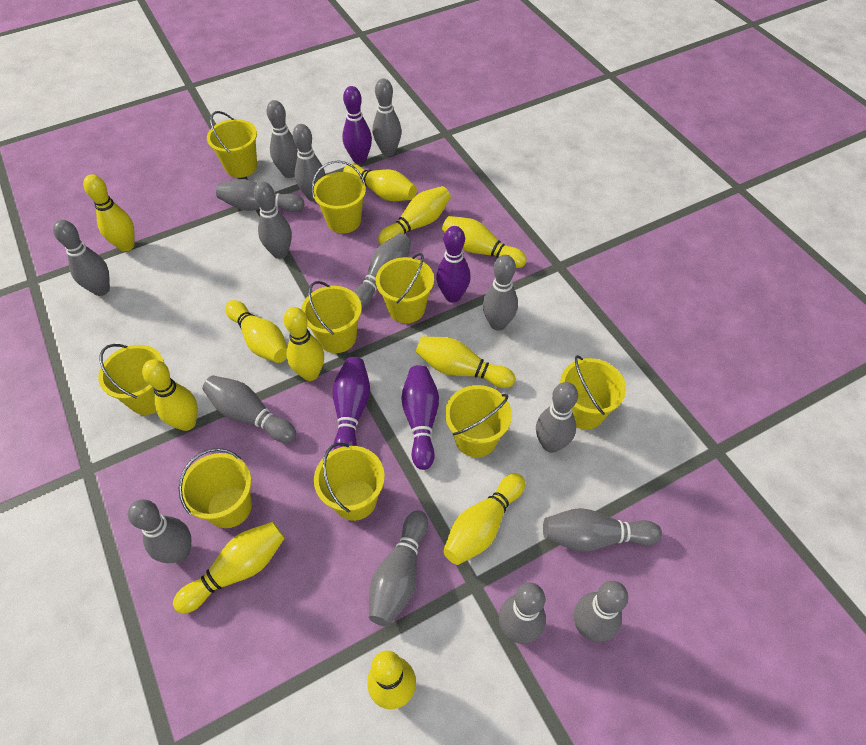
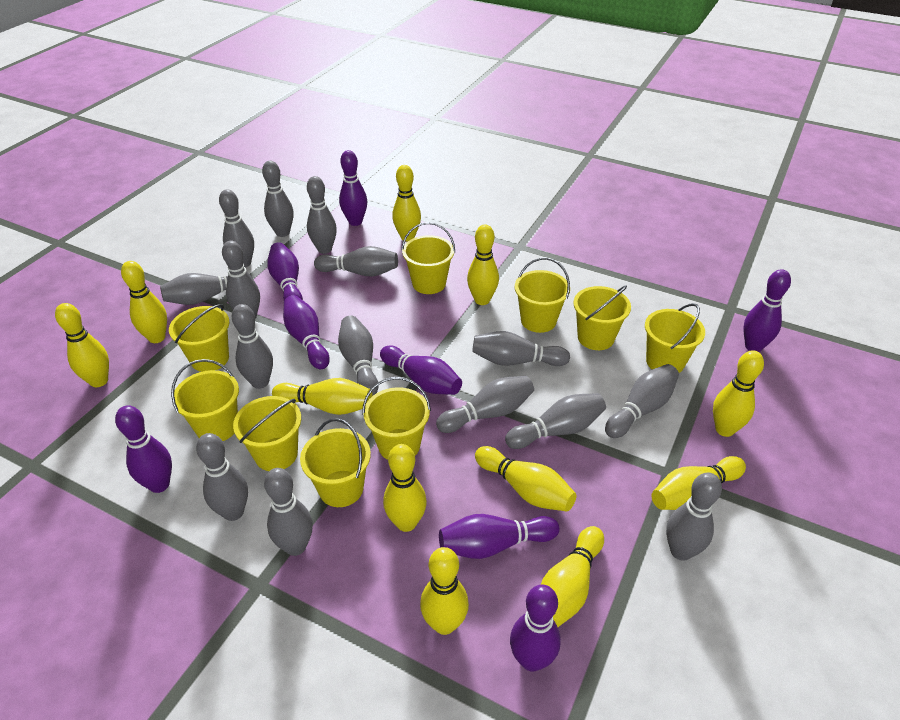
purple bowling pin: [333,357,370,450] [342,86,372,164] [401,365,439,470] [436,226,471,303] = 4 -> [115,405,172,493] [267,242,303,300] [283,295,330,369] [339,150,367,226] [380,346,462,395] [439,514,559,559] [510,585,561,672] [743,269,791,352] = 8

